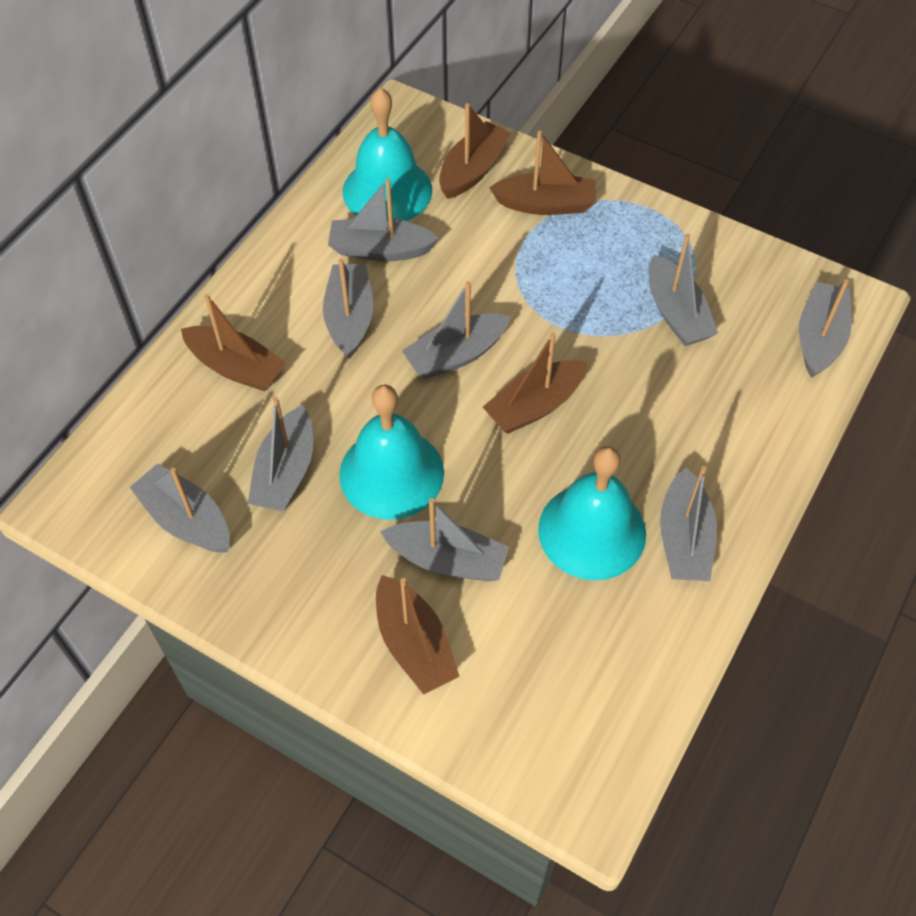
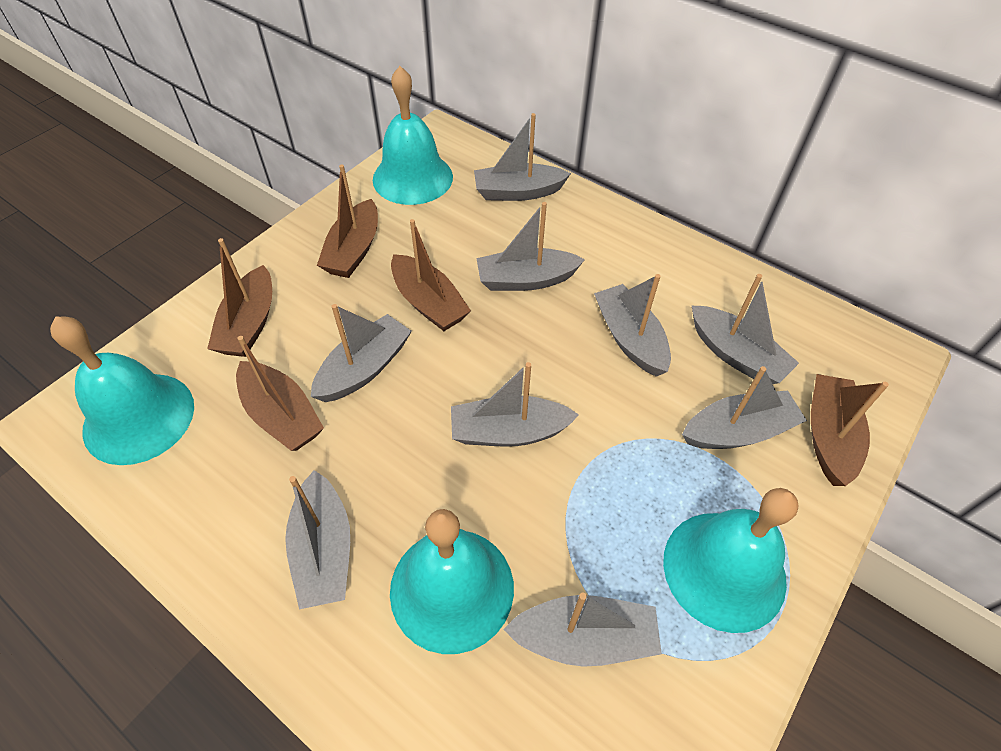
turquoise bell: [339,385,444,520] [343,88,432,221] [538,446,646,580] = 3 -> [50,316,194,465] [373,66,453,205] [390,509,514,654] [663,488,798,633] = 4

